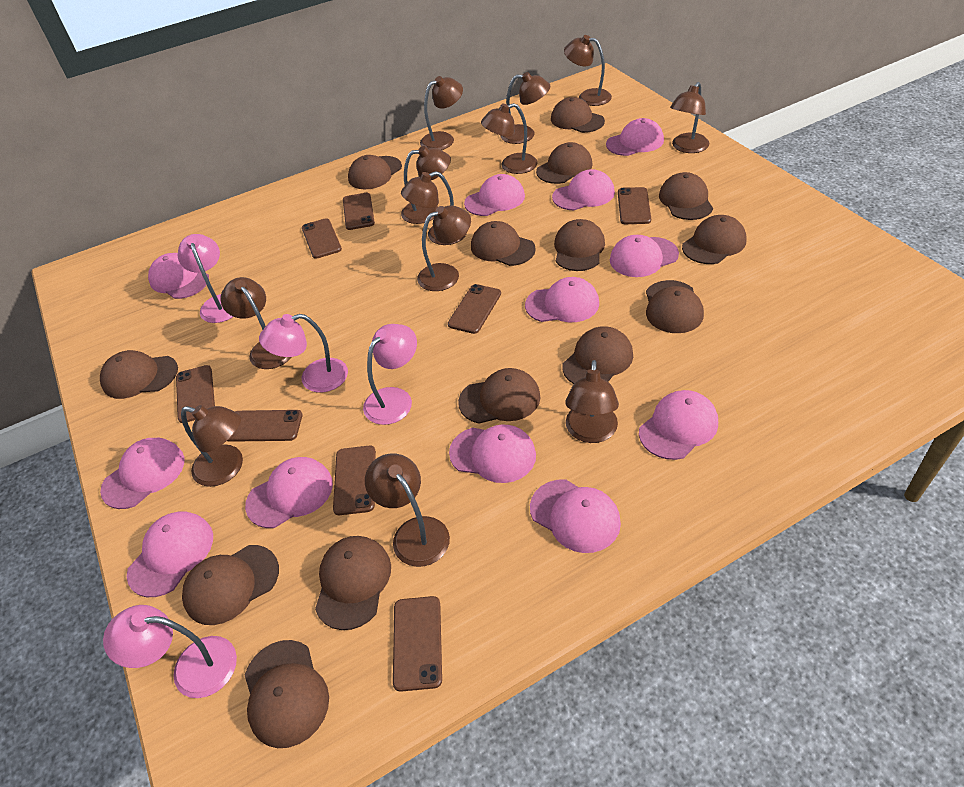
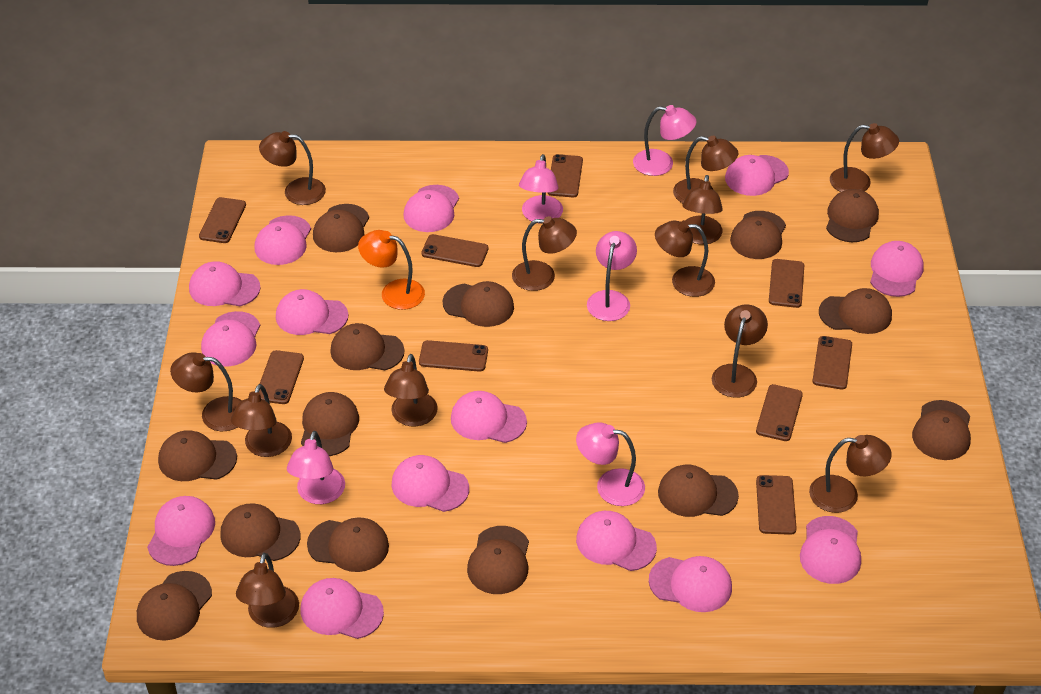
brown phone: [176,365,215,423] [227,410,302,442] [302,218,342,259] [333,446,376,515] [343,193,375,230] [393,596,442,692] [448,284,501,334] [618,187,651,224] = 8 -> [199,197,246,243] [259,350,304,404] [419,340,488,372] [421,234,488,267] [547,154,583,197] [756,384,803,441] [756,475,797,535] [769,259,804,308] [812,336,852,389] = 9
orange lamp: none = 0 -> [358,230,425,310] = 1
pink cap: [100,438,185,509] [127,511,213,597] [148,253,209,299] [245,457,333,528] [449,425,536,483] [464,174,525,216] [525,277,599,322] [530,480,621,553] [552,169,615,210] [606,118,664,156] [610,235,679,277] [639,390,718,460] = 12 -> [147,496,215,566] [189,261,261,306] [201,311,260,367] [255,215,311,265] [276,289,348,335] [301,578,384,639] [392,455,469,512] [404,185,459,232] [451,391,527,443] [576,511,657,571] [649,556,732,612] [725,155,789,196] [800,516,861,584] [870,241,924,297] = 14
pink lamp: [103,605,237,698] [178,234,233,323] [259,314,348,393] [363,324,417,425] = 4 -> [287,431,345,504] [519,154,563,224] [576,422,645,506] [587,231,637,321] [633,105,696,176] = 5

